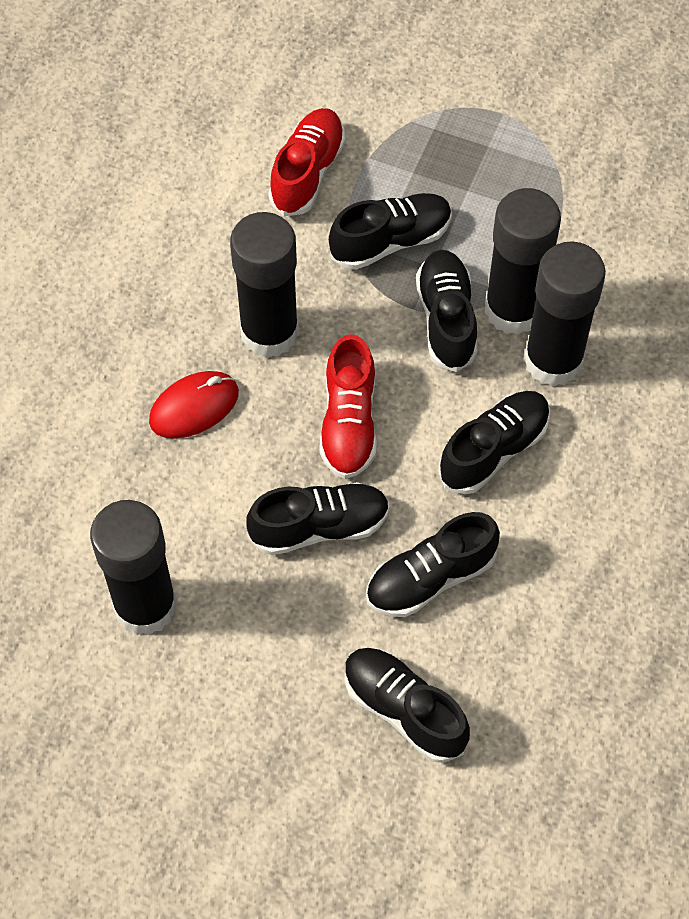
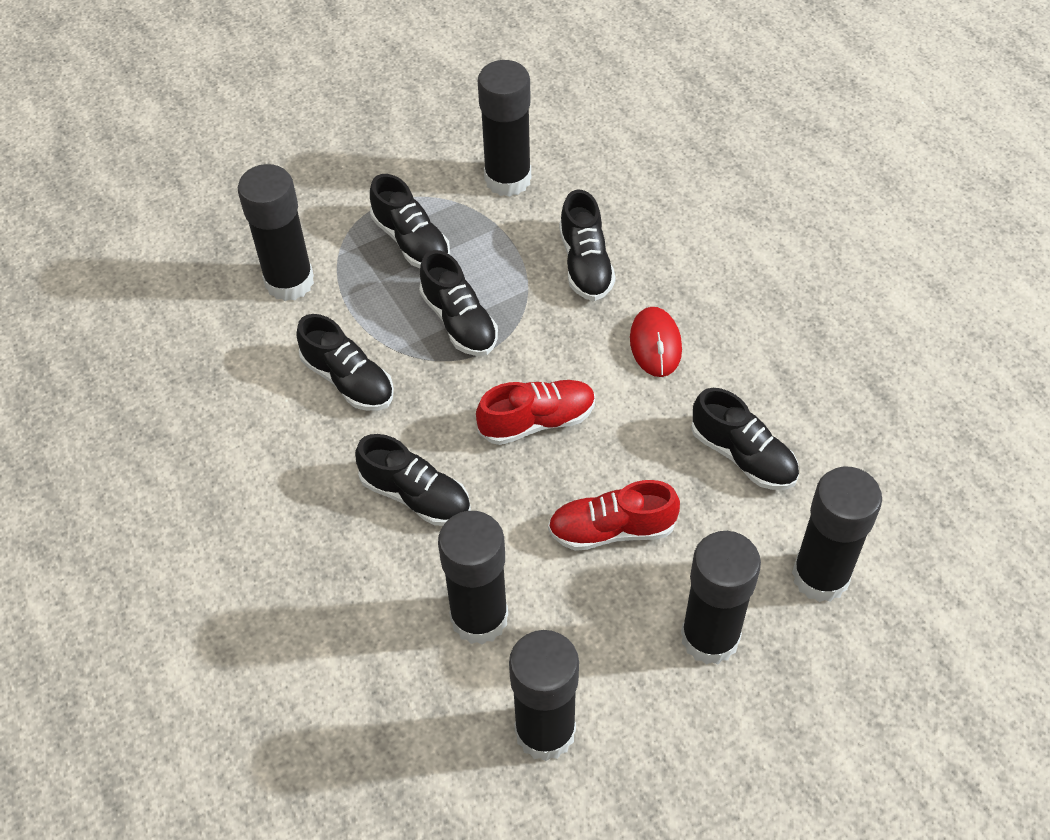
black glue stick: [90,500,177,635] [230,212,299,358] [484,188,561,335] [524,241,606,387] = 4 -> [238,164,314,301] [438,511,508,645] [478,60,531,197] [509,630,579,761] [681,531,761,665] [792,467,882,602] = 6

